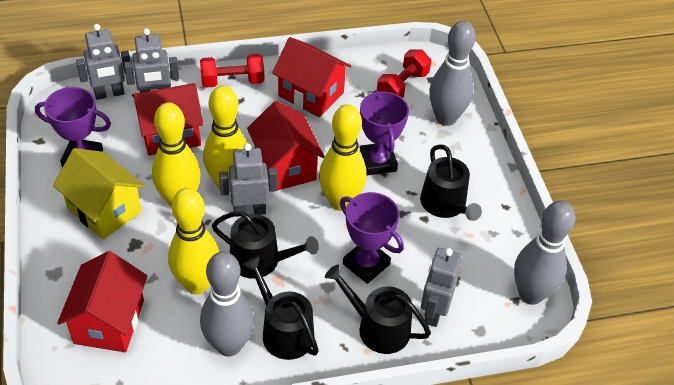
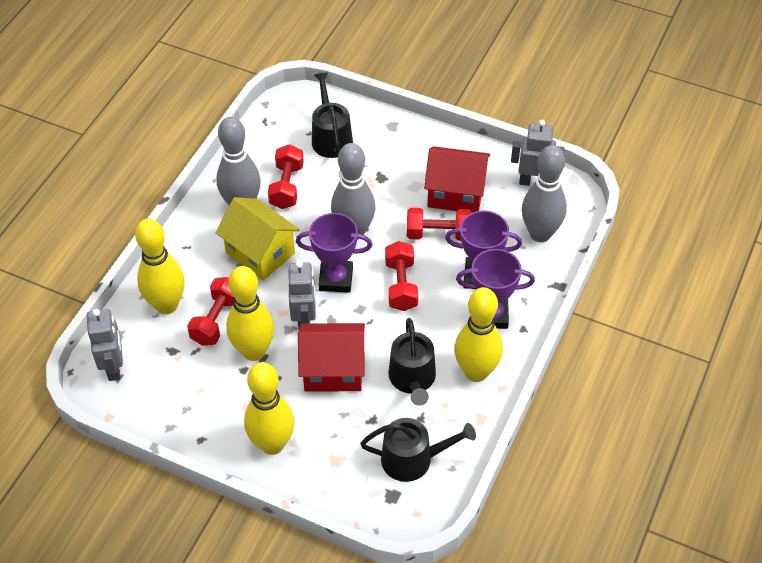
black watering can: [212,211,319,279] [243,256,319,360] [325,264,431,354] [420,144,482,221] = 4 -> [312,72,353,158] [360,418,476,482] [389,318,436,406] = 3
grey robot: [76,24,130,100] [124,28,179,93] [219,143,277,217] [421,248,462,327] = 4 -> [87,309,123,381] [288,261,316,330] [511,120,565,186] = 3
red dumbbell: [200,54,264,88] [377,50,431,98] = 2 -> [187,277,234,346] [268,144,304,209] [385,241,418,311] [407,208,472,241] = 4
red house: [57,251,147,352] [132,83,204,156] [247,101,325,192] [272,37,352,117] = 4 -> [298,323,365,392] [424,146,490,213] = 2

